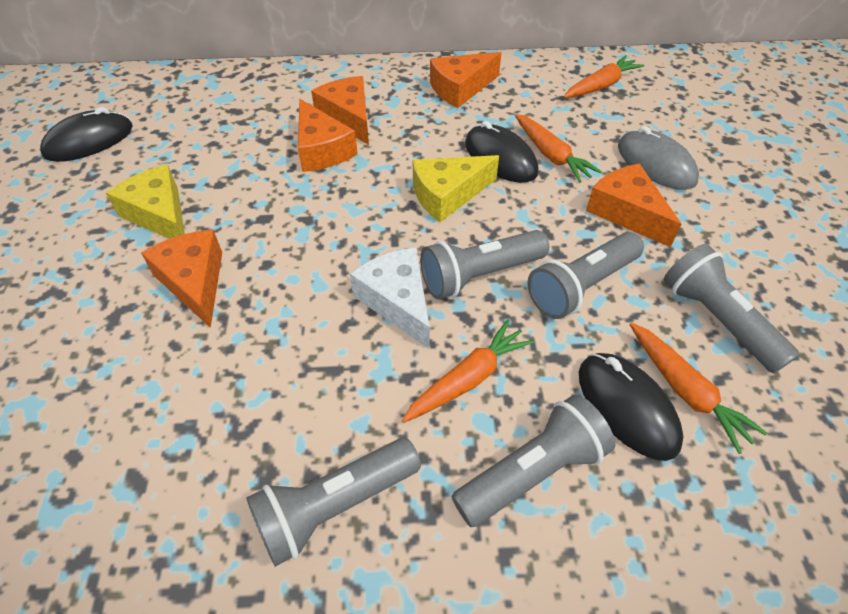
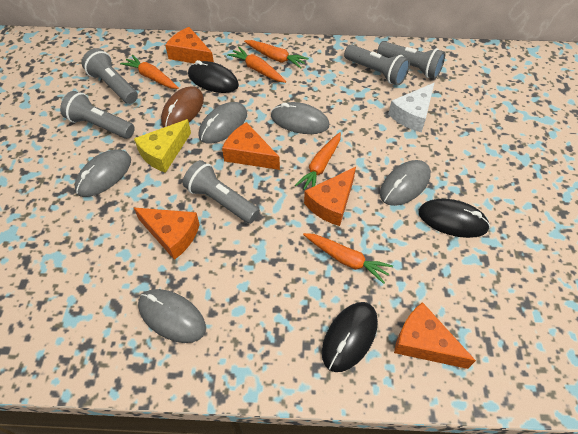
brown mouse: none = 0 -> [161,86,204,127] = 1
grey mouse: [618,126,699,190] = 1 -> [75,149,131,197] [138,289,206,343] [199,102,247,144] [271,102,329,134] [380,160,431,206] = 5
orange carrot: [402,319,534,423] [515,114,602,183] [564,55,644,98] [629,322,767,454] = 4 -> [120,55,179,89] [227,46,286,83] [244,40,309,68] [295,132,341,190] [303,233,393,284] = 5
yellow cheese: [106,165,185,239] [413,155,499,222] = 2 -> [134,119,191,173] = 1

